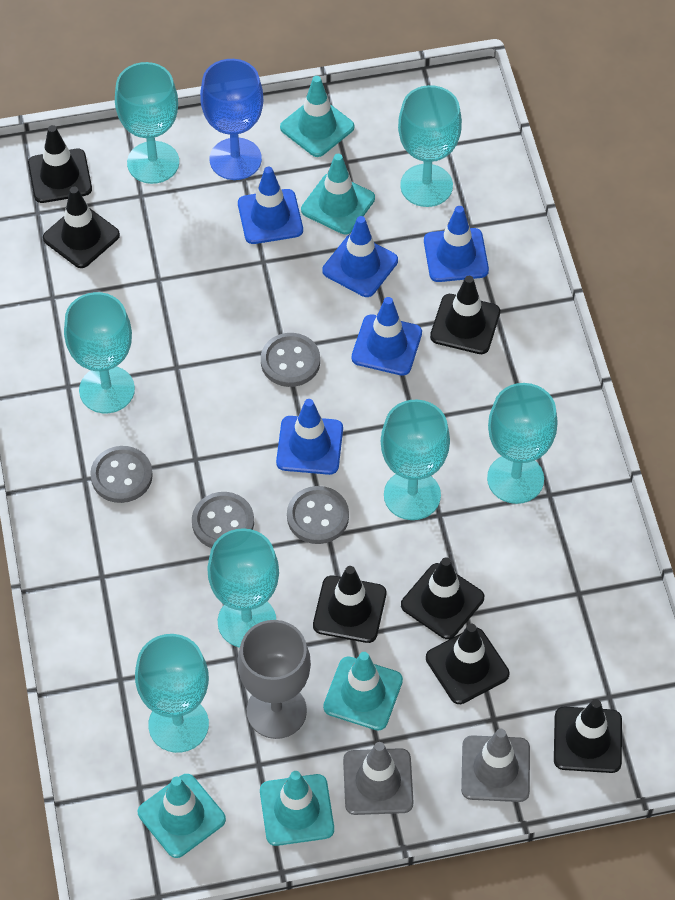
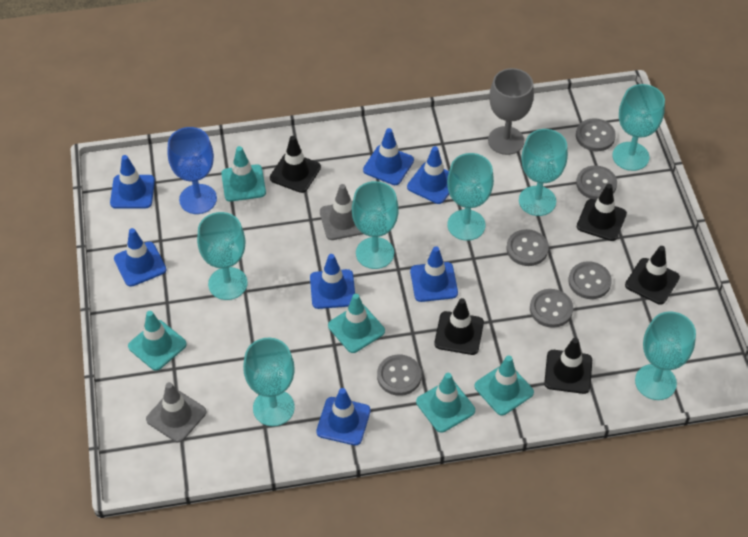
black traffic cone: [28,125,92,203] [43,187,120,268] [313,566,386,643] [401,557,484,639] [426,623,509,704] [430,276,500,354] [554,699,622,773] = 7 -> [270,136,321,193] [434,298,484,355] [544,338,592,394] [577,184,627,241] [625,246,680,305] = 5
blue traffic cone: [238,167,303,244] [276,399,343,475] [322,216,398,297] [351,297,422,376] [424,206,489,282] = 5 -> [110,155,155,209] [114,228,167,287] [310,254,355,309] [316,388,371,445] [363,128,414,185] [407,146,449,204] [410,246,458,302] = 7
grey button: [90,446,153,503] [192,492,254,548] [261,333,320,387] [287,486,349,544] = 4 -> [377,355,422,396] [506,229,549,266] [530,289,573,328] [568,261,612,299] [576,118,616,151] [576,165,617,200] = 6

